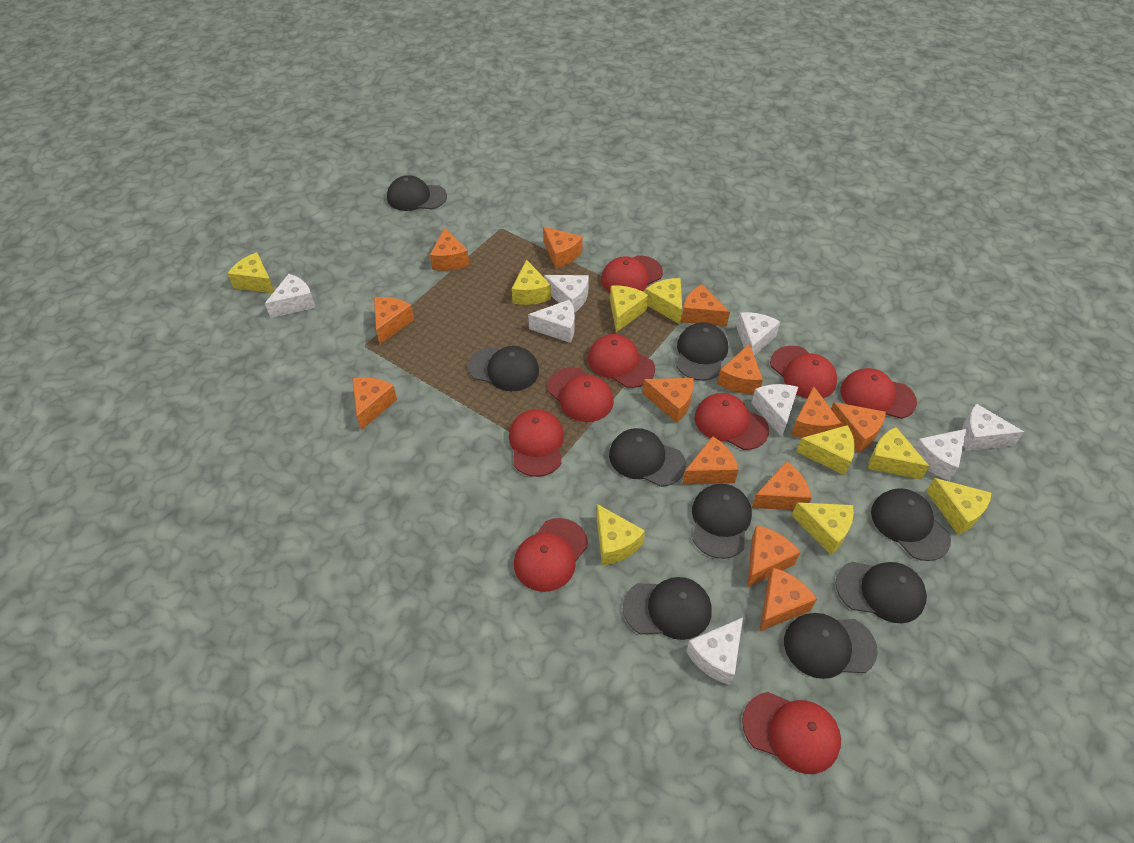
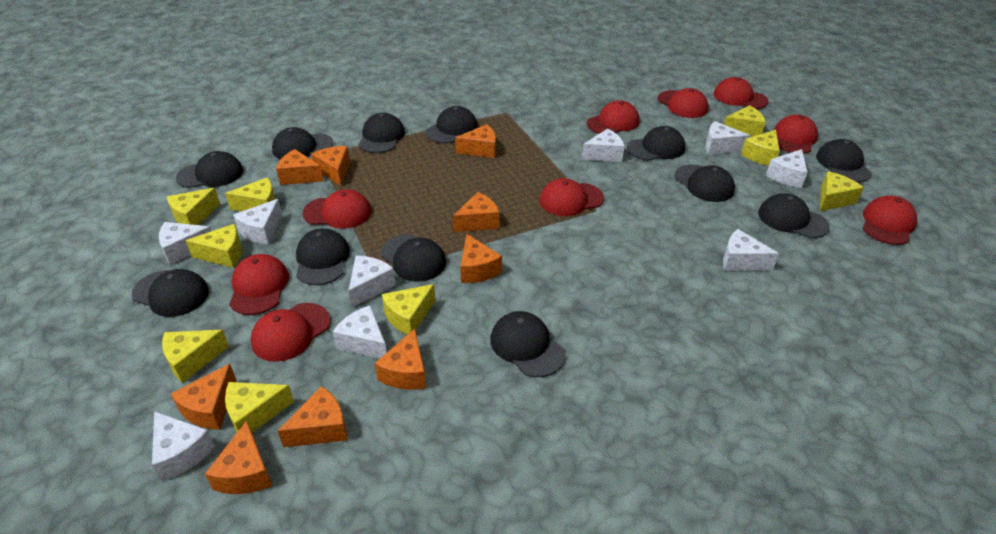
black cap: [387,175,447,211] [468,346,539,391] [609,428,686,487] [623,577,712,640] [676,322,728,381] [692,484,752,559] [784,613,878,679] [836,561,927,623] [871,488,951,561] = 9 -> [132,269,209,317] [176,151,243,188] [272,127,334,159] [296,228,350,285] [358,113,405,153] [381,235,446,282] [425,106,477,143] [490,311,566,377] [627,126,685,161] [675,165,735,202] [758,193,830,238] [816,139,872,182] = 12
orange cheese: [352,377,397,430] [374,297,414,344] [430,228,469,271] [543,227,583,269] [642,378,694,423] [681,285,730,327] [682,436,739,484] [717,344,763,394] [747,525,800,587] [752,461,812,510] [759,568,817,632] [791,387,841,438] [831,402,886,453] = 13 -> [171,364,237,430] [205,420,272,494] [276,149,323,185] [278,386,347,447] [311,146,350,186] [375,329,426,390] [453,192,499,232] [455,124,496,158] [460,234,502,283] = 9
white cheese: [265,274,316,318] [528,299,575,343] [544,275,589,312] [686,618,743,685] [737,312,780,356] [751,384,798,437] [914,429,966,481] [962,403,1024,451] = 8 -> [152,411,215,481] [159,222,212,265] [233,199,282,244] [333,306,387,358] [349,256,396,308] [582,129,625,162] [705,121,750,154] [723,229,779,270] [766,149,807,188] = 9

